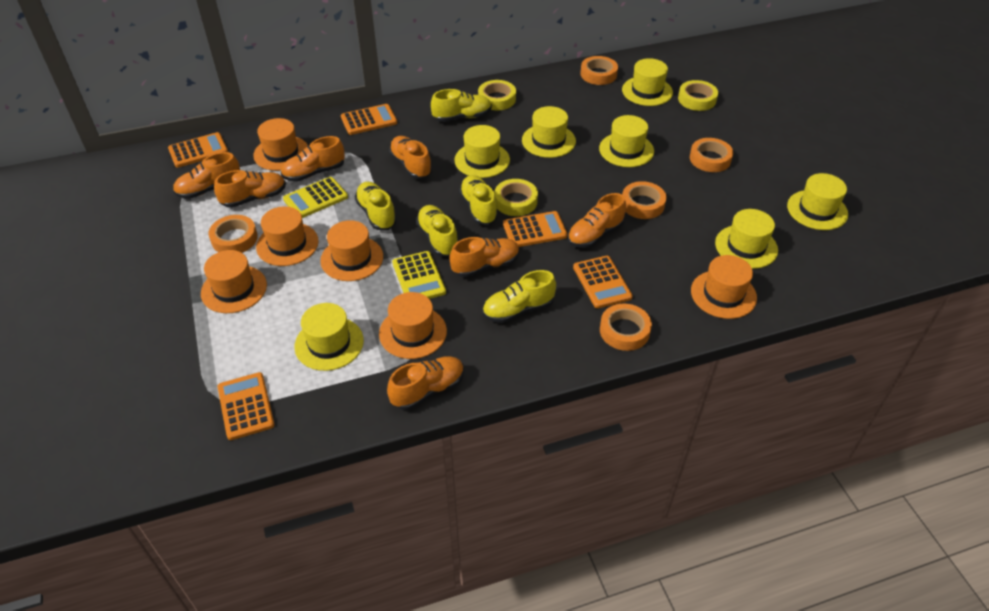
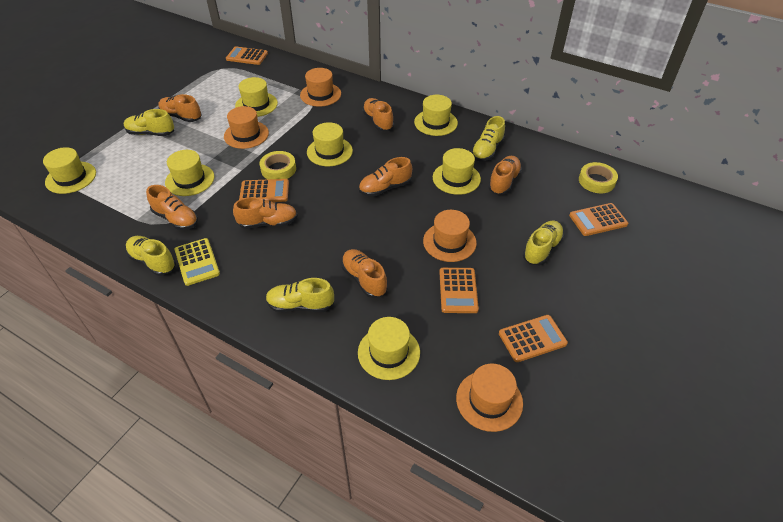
orange hat: [201,250,267,313] [253,118,308,171] [256,206,319,266] [320,220,383,281] [379,292,447,359] [691,255,757,319] = 6 -> [224,106,269,149] [300,68,341,107] [423,210,477,262] [456,364,523,432] = 4
orange tape: [208,215,258,253] [580,56,618,85] [600,304,652,351] [622,181,666,219] [690,138,733,172] = 5 -> none = 0
yellow calculator: [283,177,348,218] [392,251,446,299] = 2 -> [175,238,220,286] = 1
yellow tape: [478,80,516,110] [494,179,538,216] [678,80,718,111] = 3 -> [259,151,296,179] [579,162,618,193] = 2

